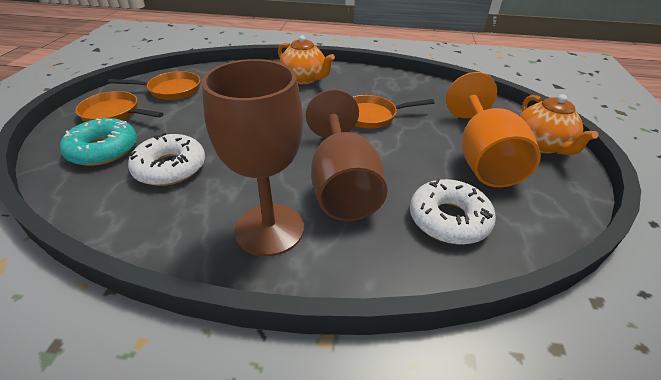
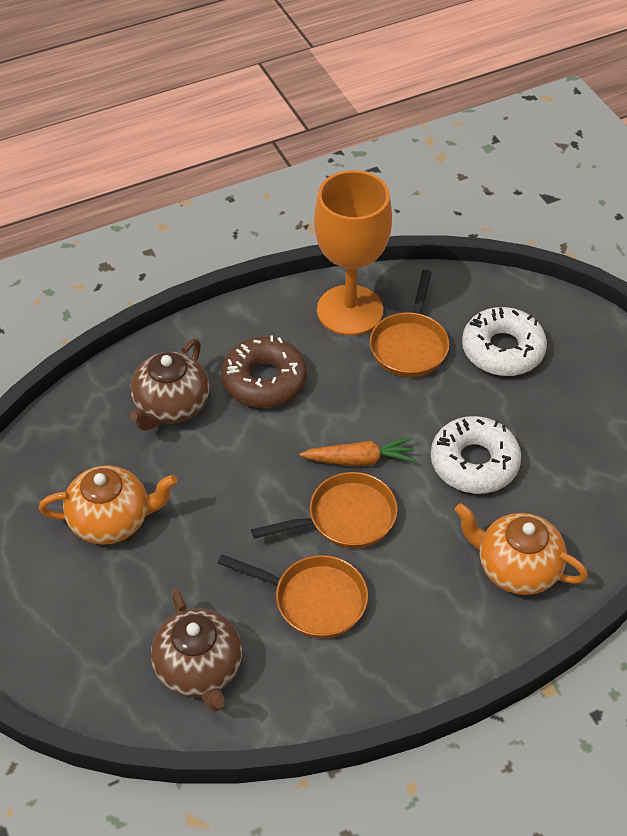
brown donut: none = 0 -> [221,336,307,408] = 1
brown goblet: [202,59,304,256] [306,89,387,221] = 2 -> none = 0
brown teapot: none = 0 -> [129,339,210,431] [151,589,242,712] = 2
orange carrot: none = 0 -> [300,437,416,466] = 1
turquoise donut: [60,118,137,166] = 1 -> none = 0

